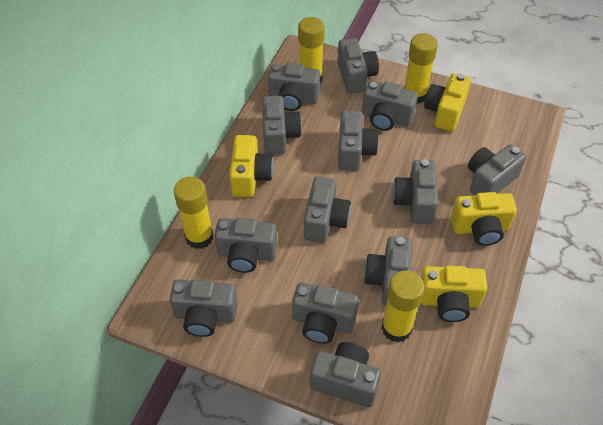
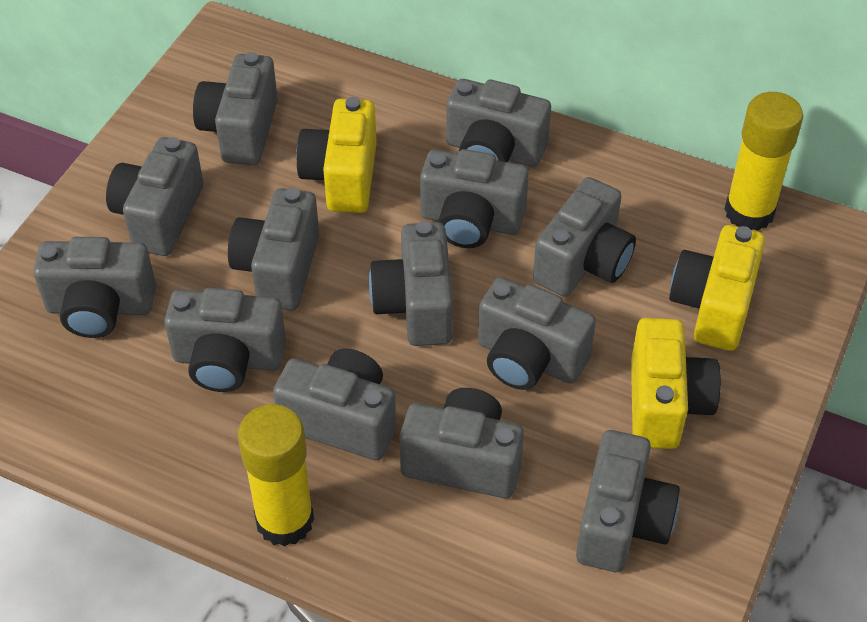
yellow camera: [229,135,274,197] [420,266,487,322] [424,73,471,132] [451,192,517,246] = 4 -> [296,97,377,213] [631,318,721,449] [669,225,765,351] = 3
yellow glue stick: [174,177,213,249] [298,17,325,84] [381,270,424,342] [404,33,438,104] = 4 -> [238,404,314,547] [724,92,803,231] = 2

